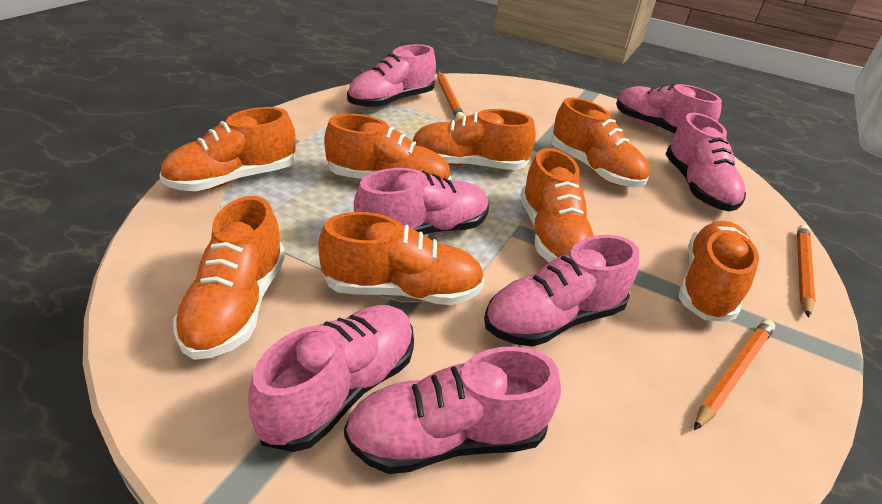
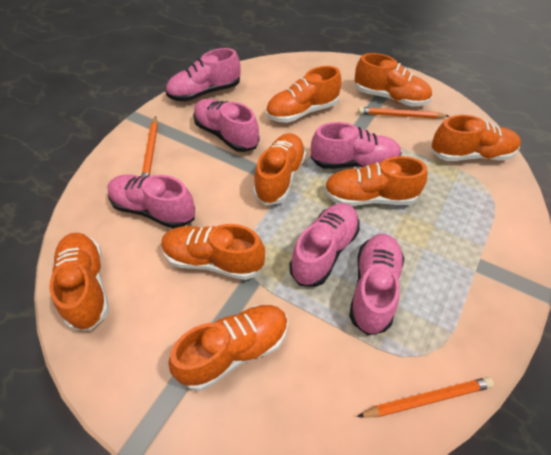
pink shoe: [248,305,414,452] [344,347,561,474] [347,44,436,108] [354,168,489,235] [484,235,639,347] [616,84,722,134] [666,113,746,211] = 7 -> [107,174,195,229] [166,48,241,102] [193,99,260,152] [289,203,360,287] [311,122,402,169] [349,234,404,335] = 6

